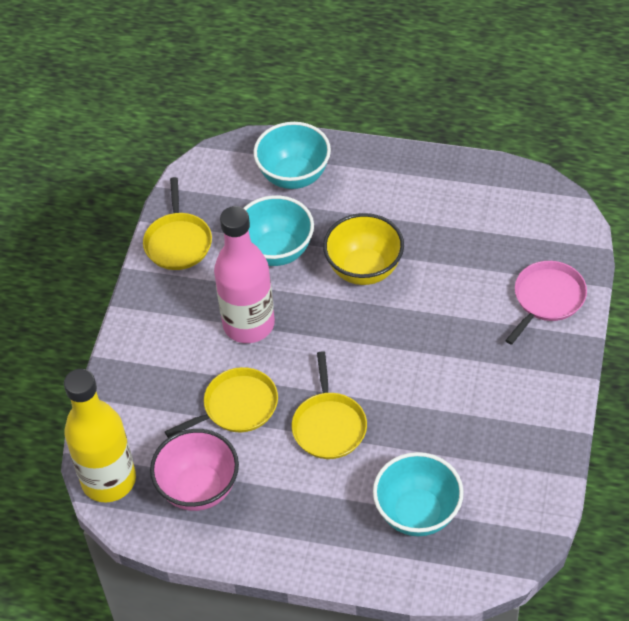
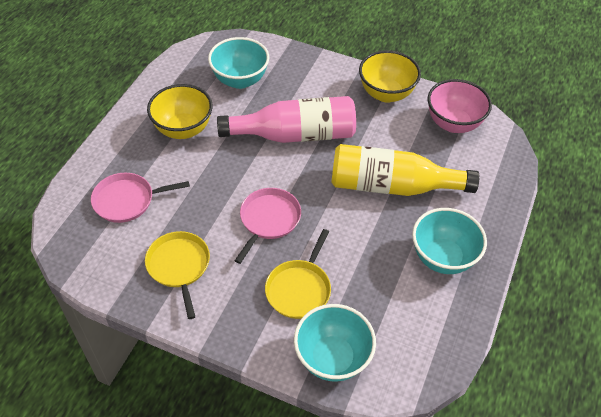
pink pan: [505,261,587,345] = 1 -> [91,173,190,223] [235,188,301,264] = 2
yellow bowl: [323,213,404,285] = 1 -> [147,84,213,139] [359,50,421,103] = 2
yellow pan: [143,177,212,270] [165,367,278,438] [292,351,367,459] = 3 -> [145,231,210,319] [265,229,331,319] = 2

